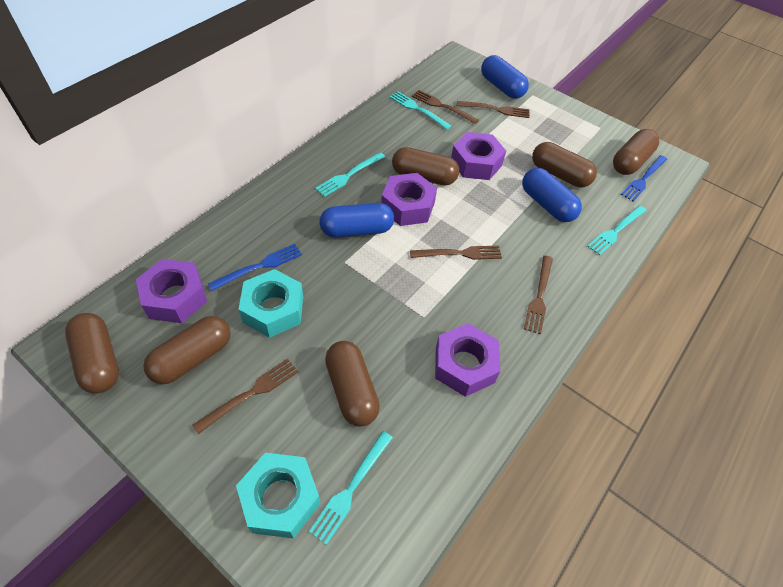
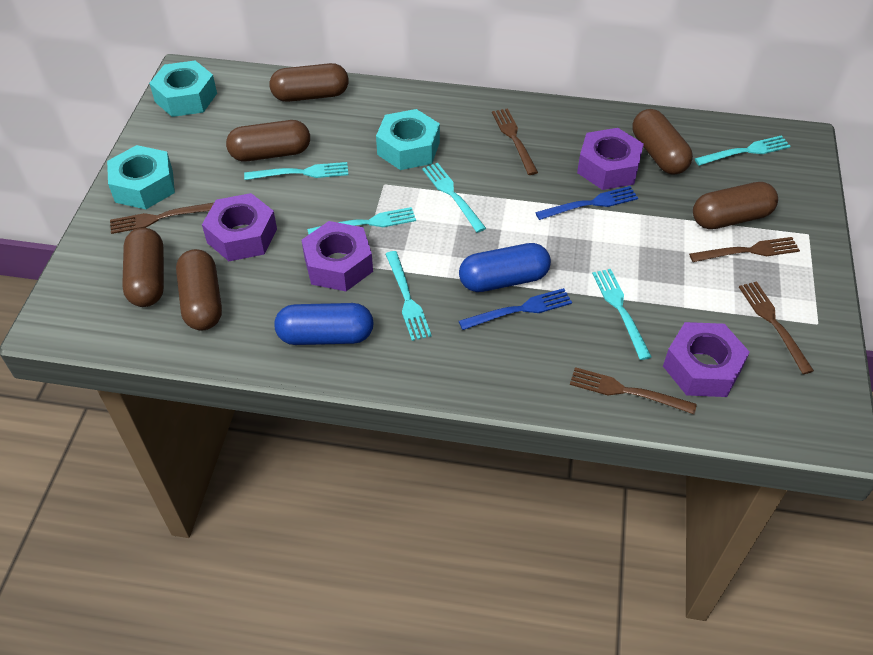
blue capsule: [319,203,394,238] [481,55,529,99] [522,168,582,222] = 3 -> [274,303,374,345] [459,243,551,292] = 2
turquoise fork: [309,431,393,545] [315,152,385,197] [390,91,452,130] [587,205,646,255] = 4 -> [244,162,348,180] [307,207,416,234] [386,251,432,341] [422,163,486,233] [592,269,652,360] [695,135,791,166] = 6
turquoise nut: [236,453,321,538] [238,269,303,338] = 2 -> [107,145,175,209] [149,61,217,117] [376,109,440,170] = 3

